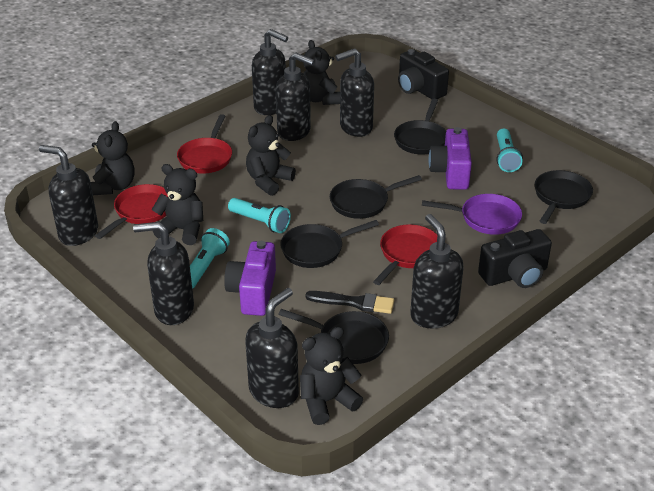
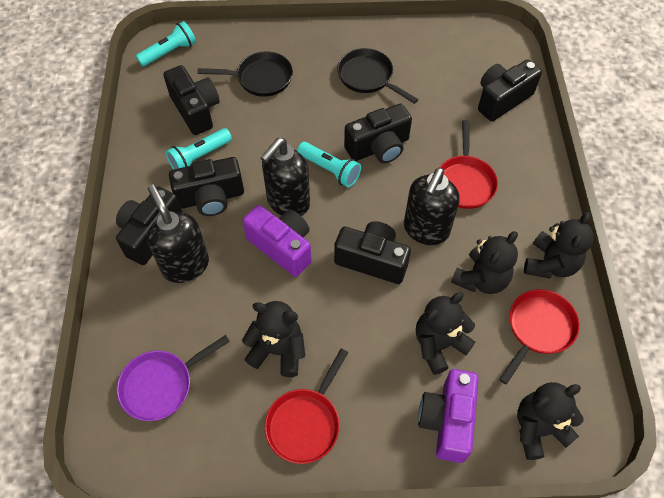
black brush: [305,291,394,314] = 1 -> none = 0
black camera: [398,49,449,99] [478,229,552,288] = 2 -> [116,187,182,265] [163,65,220,135] [169,157,244,216] [334,221,411,284] [344,104,412,163] [478,59,542,121] = 6
black pan: [278,309,389,364] [280,220,379,268] [330,175,422,219] [394,99,446,155] [535,170,593,224] = 5 -> [198,51,293,97] [337,48,419,104] = 2
black soap dispenser: [39,145,98,246] [133,222,194,325] [245,288,299,408] [252,29,288,115] [276,53,315,141] [335,48,374,137] [410,214,464,329] = 7 -> [147,185,209,283] [261,138,310,216] [404,168,460,245] = 3

